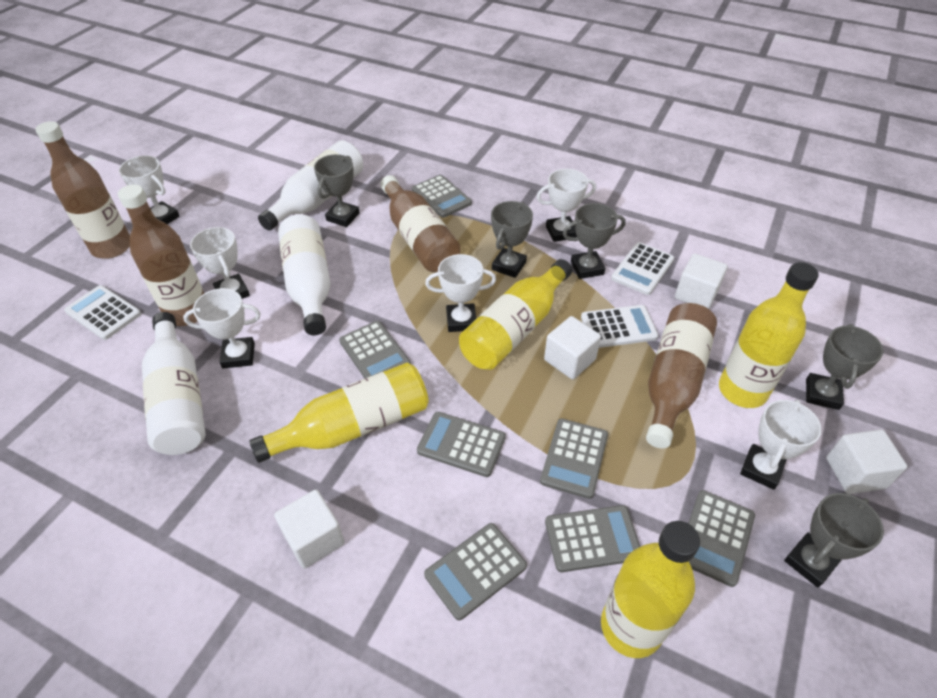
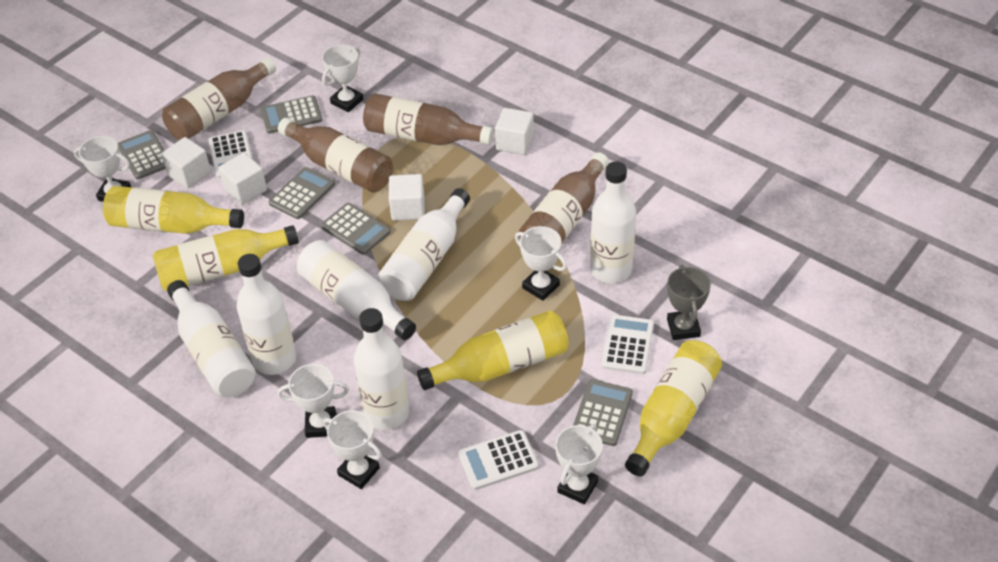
grey calculator: [339,321,411,378] [412,175,472,218] [417,412,506,477] [424,523,527,621] [540,418,608,499] [545,505,640,572] [688,490,755,587] = 7 -> [117,130,166,179] [261,95,322,134] [269,167,335,219] [321,203,391,255] [573,379,633,446] = 5
grey trophy: [314,154,359,227] [491,201,533,278] [563,203,626,279] [784,493,884,588] [806,324,883,410] = 5 -> [667,265,711,340] = 1
white bottle: [142,312,206,455] [258,140,363,231] [278,214,331,335] = 3 -> [167,280,256,397] [236,254,296,375] [297,240,416,340] [353,308,409,430] [378,188,470,301] [590,162,636,283] = 6

